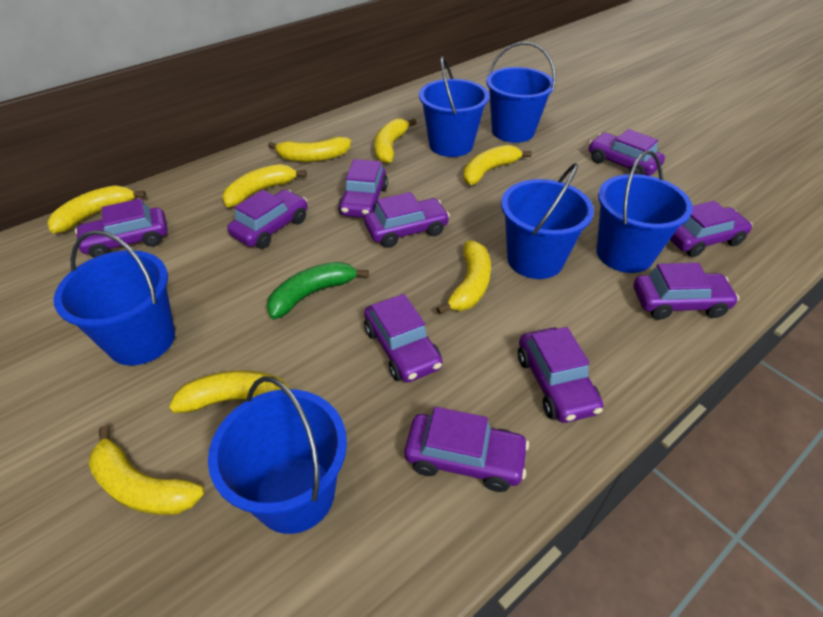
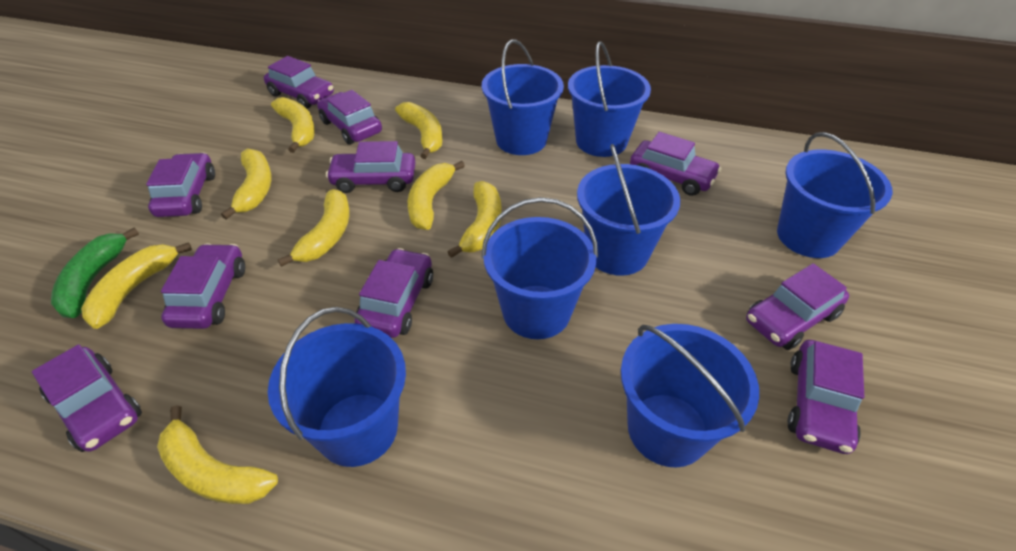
blue bucket: [54,230,175,366] [208,376,347,534] [419,56,489,157] [486,42,556,143] [501,163,594,279] [596,151,693,273] = 6 -> [268,307,406,467] [481,197,598,339] [482,39,564,155] [568,41,651,157] [577,144,680,276] [621,324,759,468] [777,132,893,258] = 7

